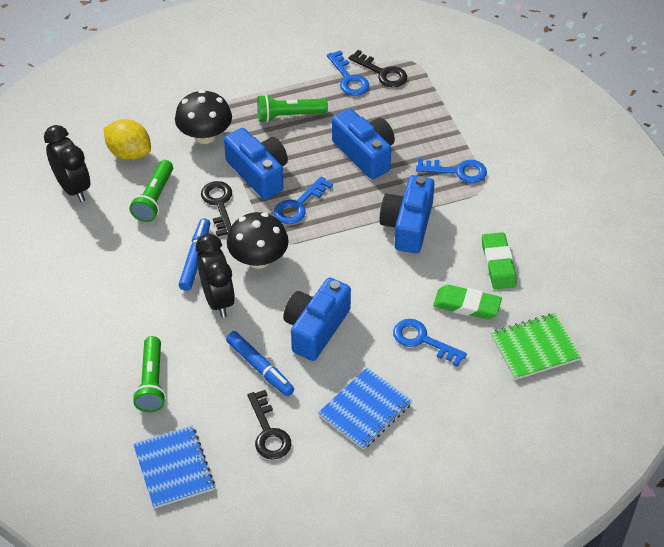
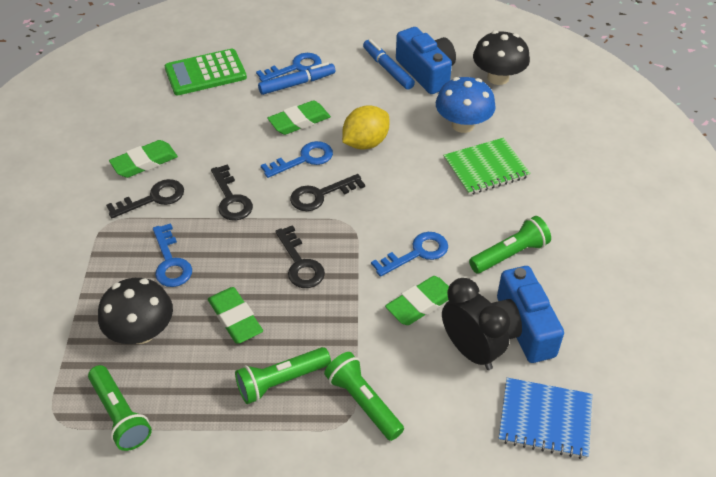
black clock: [44,125,90,202] [196,234,235,318] = 2 -> [442,278,511,370] = 1
black key: [201,181,232,236] [248,390,291,460] [348,50,407,87] = 3 -> [106,179,184,218] [211,164,253,221] [275,225,325,288] [290,174,365,211] = 4
blue camera: [224,128,288,200] [283,277,351,361] [332,108,395,179] [379,175,435,254] = 4 -> [396,27,456,94] [491,266,564,363] = 2
blue mushroom: none = 0 -> [436,77,496,133] = 1
blue notebook: [133,426,215,509] [318,367,412,450] = 2 -> [499,378,592,459] = 1
green calculator: none = 0 -> [165,49,247,95] = 1
green eraser: [433,285,502,319] [482,232,517,289] = 2 -> [109,140,178,178] [208,287,263,344] [268,100,331,135] [385,276,449,325] = 4
green flashlight: [130,160,173,222] [133,336,166,412] [257,95,328,123] = 3 -> [88,365,152,451] [235,347,331,404] [324,352,404,441] [469,216,551,273] = 4

